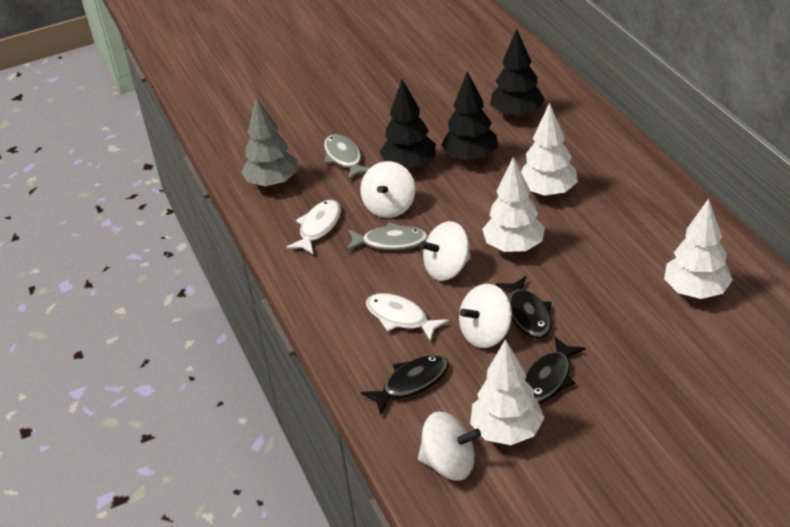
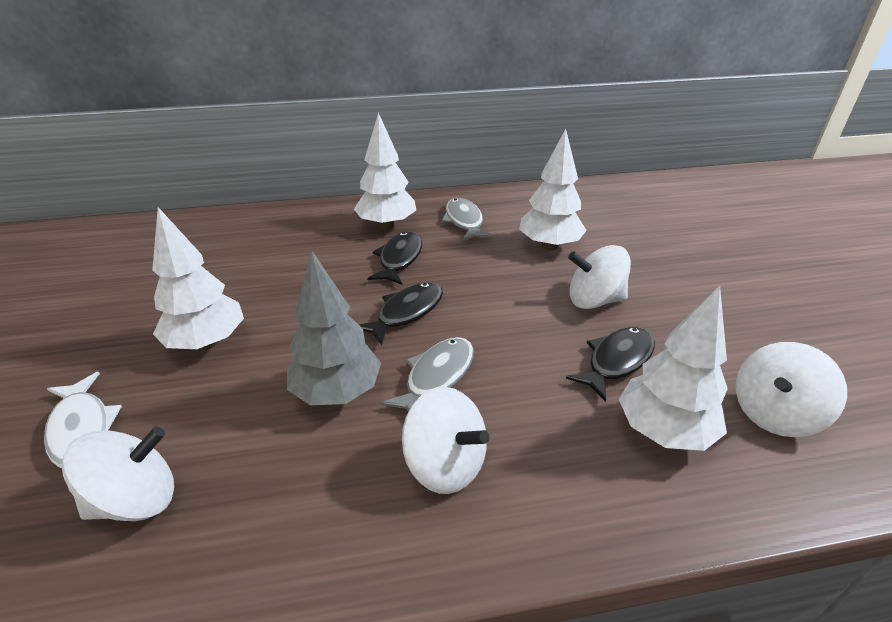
black tree: [379,79,436,170] [442,71,498,162] [490,28,545,118] = 3 -> none = 0
white fish: [286,200,341,255] [366,293,449,342] = 2 -> [44,372,122,468] = 1

